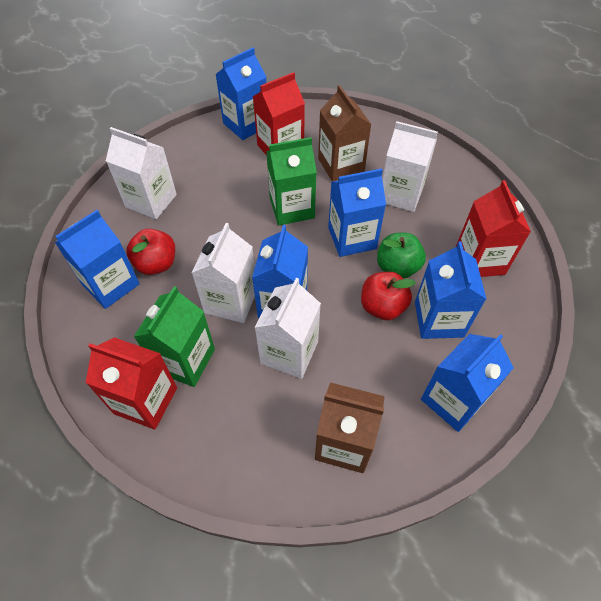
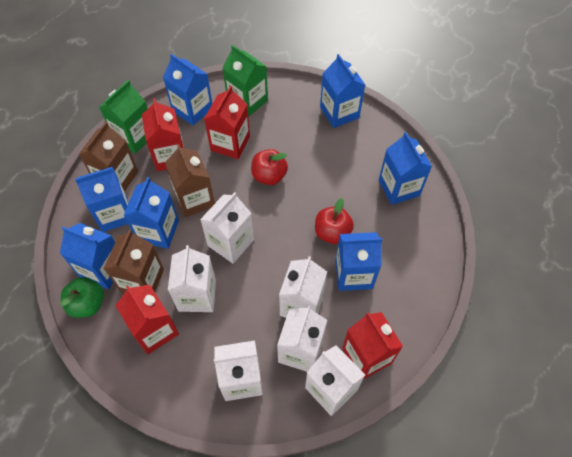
blue carton: [55,210,140,309] [215,48,266,140] [252,225,308,318] [328,168,386,257] [415,242,486,339] [421,334,514,432] = 6 -> [60,223,115,290] [75,166,128,232] [123,177,179,249] [163,54,212,126] [320,54,365,128] [335,232,382,291] [379,132,432,205] = 7
brown carton: [315,382,384,473] [318,85,372,182] = 2 -> [79,122,138,192] [104,229,164,293] [165,144,215,217] = 3
red carton: [86,337,177,430] [253,72,305,155] [456,180,531,277] = 3 -> [115,285,179,354] [142,98,184,171] [204,86,250,159] [342,312,403,379] = 4
white carton: [106,127,177,219] [191,223,255,323] [254,278,321,379] [382,121,438,212] = 4 -> [168,245,216,312] [200,192,254,264] [214,341,263,401] [277,306,327,372] [279,256,327,318] [305,345,365,416] = 6

